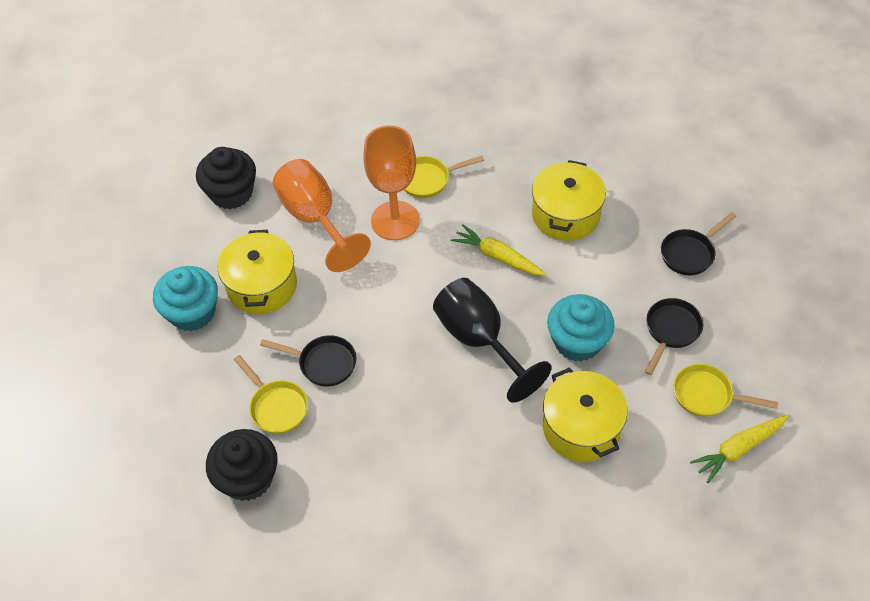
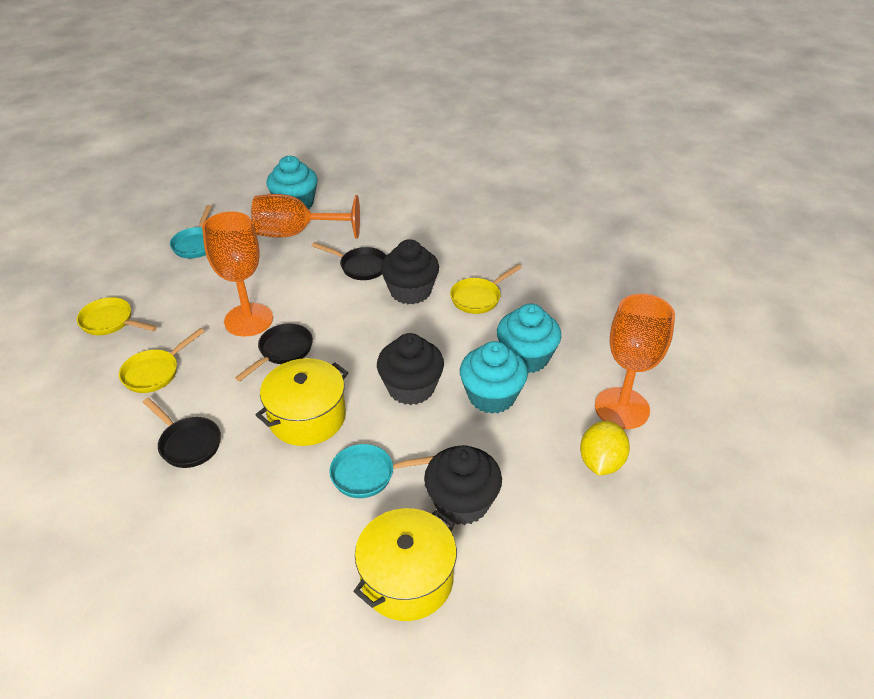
black cupcake: [196,147,256,209] [206,429,278,501] = 2 -> [377,333,444,405] [381,239,439,304] [424,445,502,525] = 3
black goblet: [433,278,552,403] = 1 -> none = 0
orange goblet: [273,159,371,272] [363,125,420,240] = 2 -> [202,212,273,337] [251,194,360,239] [595,294,675,429] = 3
turquoise cupcake: [153,266,218,331] [547,294,615,362] = 2 -> [266,156,318,209] [460,341,528,414] [497,303,561,373] = 3
turquoise pan: none = 0 -> [170,205,212,258] [329,444,434,498] = 2
yellow carrot: [451,224,546,276] [690,415,788,483] = 2 -> none = 0
yellow lemon: none = 0 -> [580,421,630,475] = 1
yellow pot: [218,230,297,314] [532,160,606,241] [543,367,628,462] = 3 -> [256,358,348,446] [353,508,457,621] = 2

